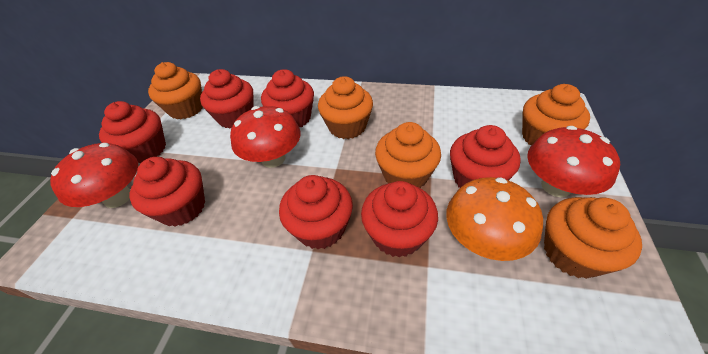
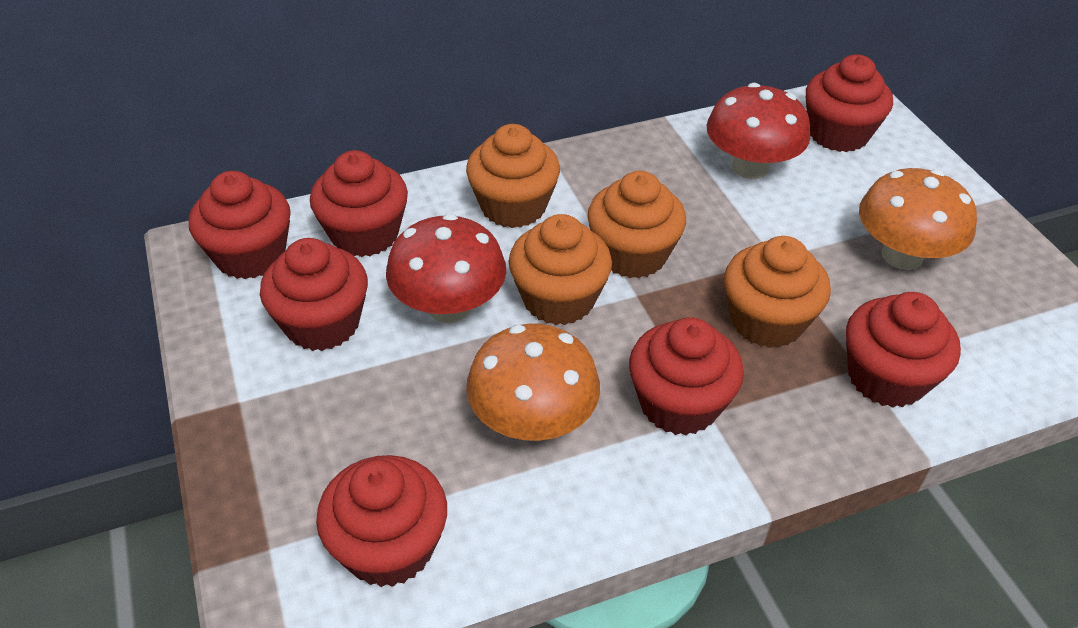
orange cupcake: [148,62,203,119] [318,76,373,139] [375,122,441,188] [522,84,590,145] [544,197,642,279] = 5 -> [466,124,560,228] [509,214,612,325] [587,171,686,278] [724,236,831,348] = 4
orange mushroom: [446,177,543,261] = 1 -> [466,324,600,441] [859,168,977,270] = 2
red mushroom: [50,143,138,208] [230,106,301,168] [527,126,620,197] = 3 -> [386,214,506,323] [707,83,810,179] = 2

